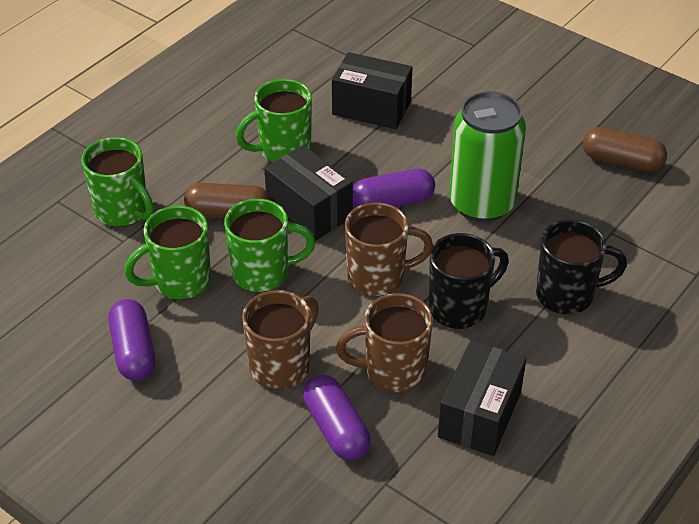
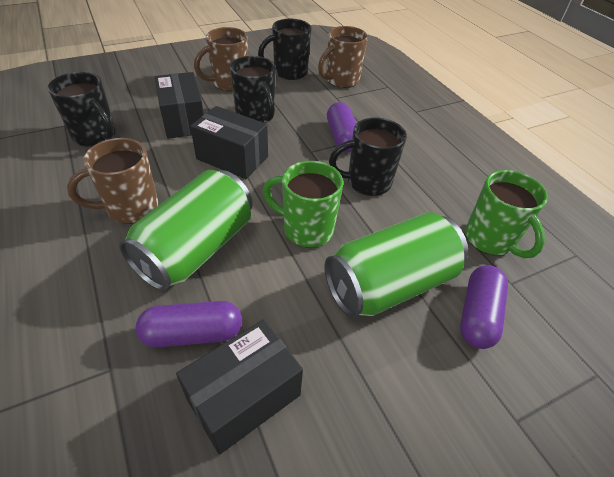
black mug: [429,233,509,329] [536,220,627,315] = 2 -> [48,72,116,147] [230,56,276,123] [258,19,311,80] [329,118,407,196] = 4
brown capsule: [184,183,271,218] [583,127,667,172] = 2 -> none = 0
green can: [449,91,526,222] = 1 -> [119,170,253,291] [324,212,468,318] = 2
green mug: [81,137,154,227] [124,206,211,300] [224,199,315,292] [236,79,312,163] = 4 -> [263,161,343,248] [465,170,548,258] = 2

